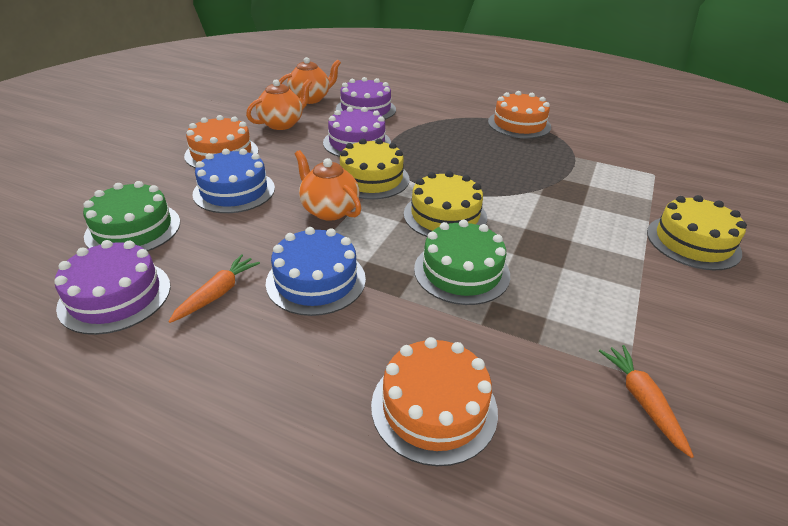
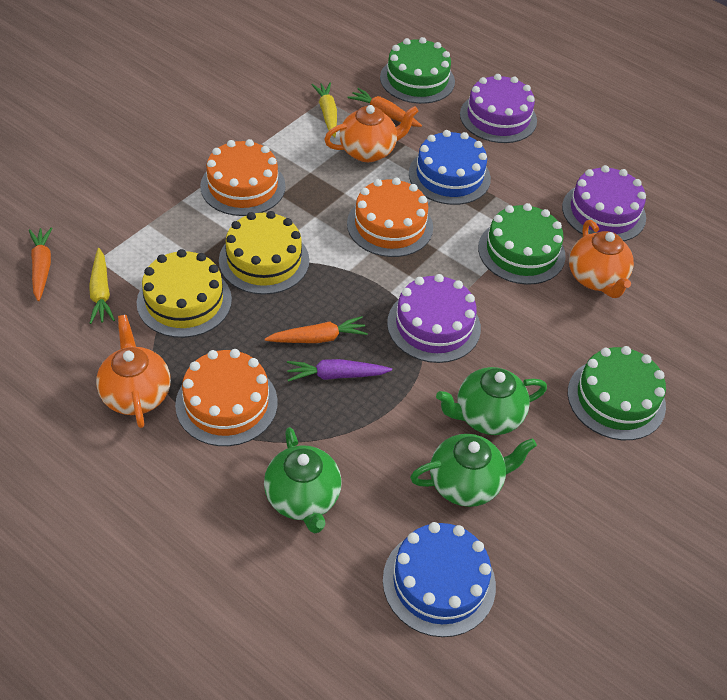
green cake: [83,181,180,251] [414,220,510,305] = 2 -> [380,37,455,104] [478,203,566,285] [568,346,666,440] = 3
green teapot: none = 0 -> [264,427,342,533] [410,434,537,507] [436,367,547,435] = 3
orange carrot: [168,254,260,323] [599,345,694,458] = 2 -> [29,227,52,301] [265,316,368,343] [347,88,422,127] = 3
purple carrot: none = 0 -> [287,359,392,382] = 1
yellow cake: [340,139,409,199] [404,171,487,237] [647,195,747,270] = 3 -> [137,249,232,338] [219,211,309,295] = 2
yellow carrot: none = 0 -> [89,248,115,324] [312,83,337,137] = 2

